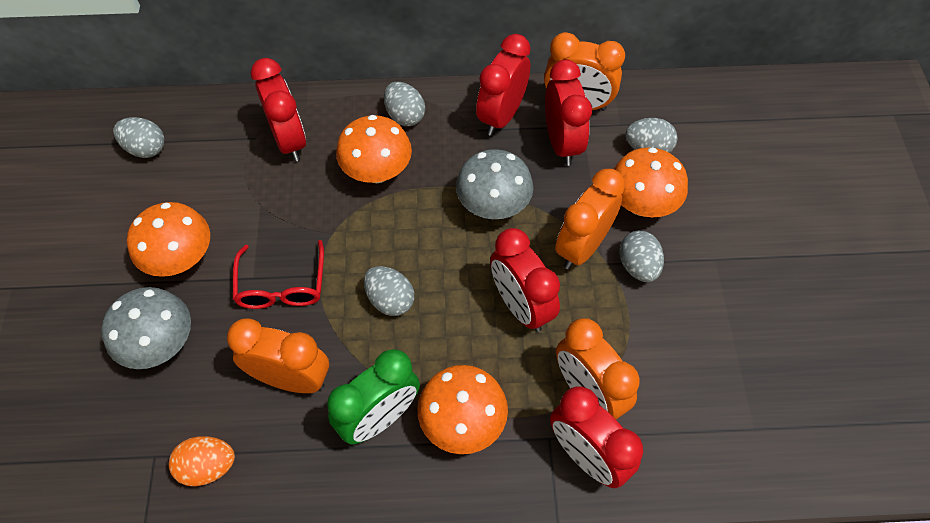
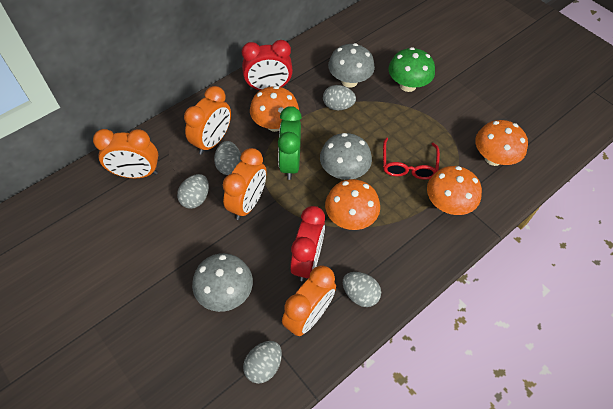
green mushroom: none = 0 -> [389,47,435,92] = 1
grey mushroom: [101,287,191,369] [456,149,533,219] = 2 -> [192,253,253,312] [320,133,372,180] [328,43,375,88] = 3
orange egg: [169,436,235,486] = 1 -> none = 0
red clock: [251,58,306,161] [476,34,530,136] [490,228,560,332] [545,59,592,166] [550,386,643,488] = 5 -> [242,40,293,90] [290,206,325,281] = 2

